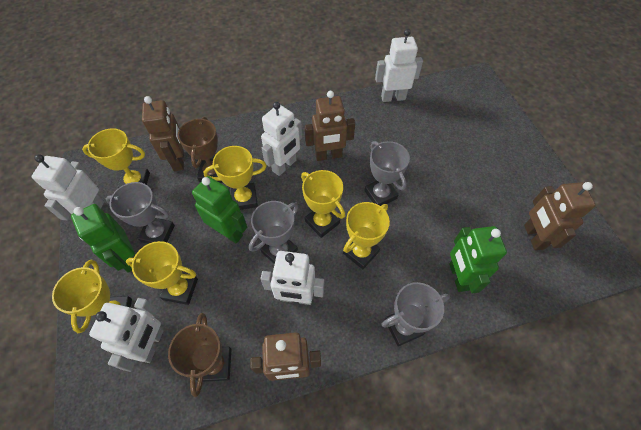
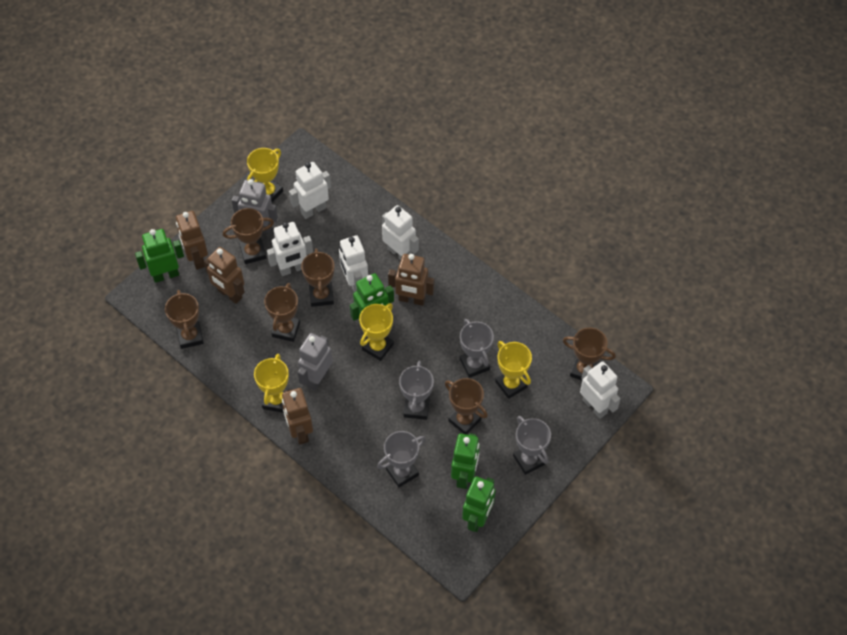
brown trophy: [168,313,231,397] [178,117,222,183] = 2 -> [165,290,204,349] [223,208,274,264] [264,283,300,342] [301,248,334,307] [445,378,488,435] [563,328,616,380] = 6
green robot: [71,204,135,273] [192,176,247,243] [449,226,507,293] = 3 -> [135,229,184,283] [350,273,394,323] [451,433,480,489] [462,476,496,532] = 4
grey robot: none = 0 -> [232,179,278,233] [298,333,333,391] = 2
yellow trophy: [52,259,132,333] [82,128,150,188] [126,241,198,305] [203,146,267,210] [301,170,345,238] [343,202,390,269] = 6 -> [247,148,283,202] [254,354,290,413] [359,303,394,361] [495,341,532,399] = 4

